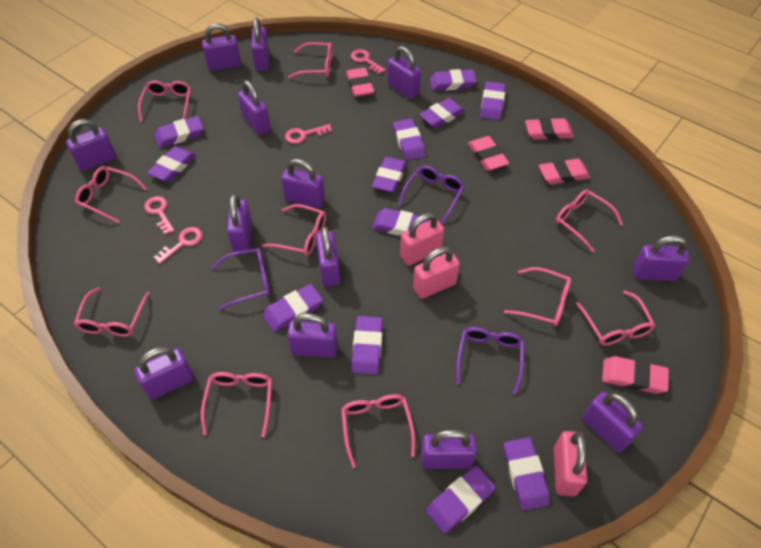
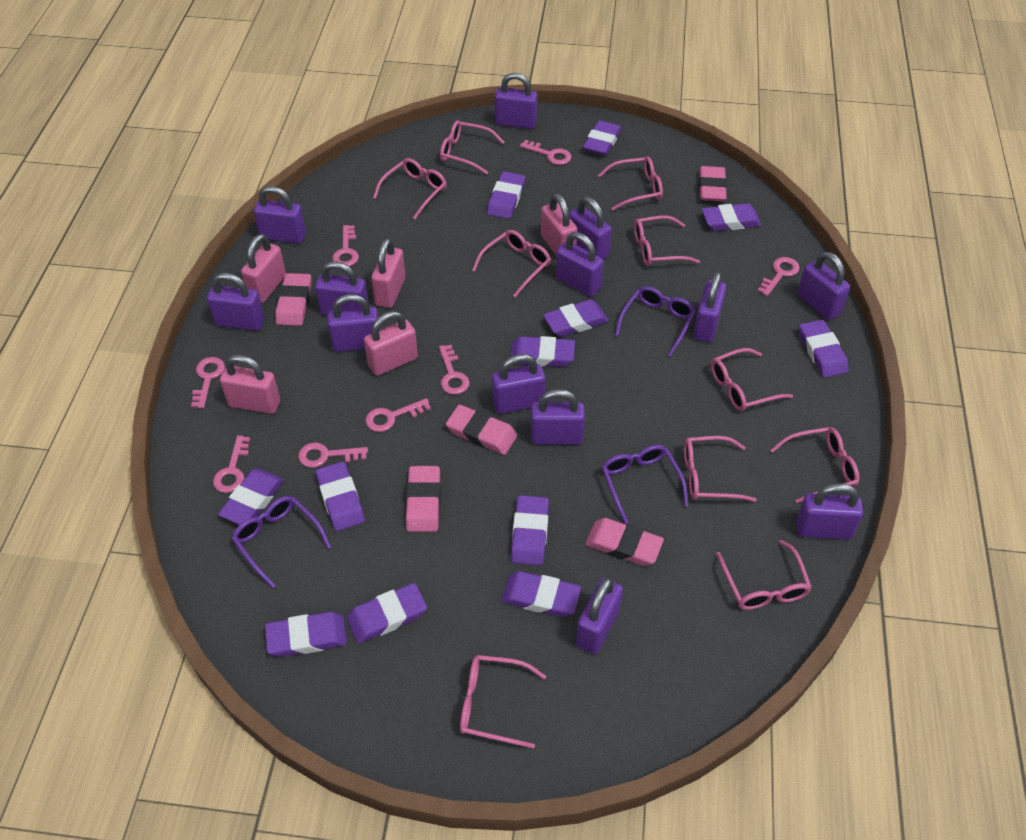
pink key: [144,196,175,234] [154,227,203,264] [285,124,332,144] [351,49,386,74] = 4 -> [191,357,225,408] [213,435,250,493] [298,442,368,468] [332,225,359,266] [365,398,431,432] [439,345,470,395] [520,140,572,165] [757,257,800,296] = 8
pink padlock: [400,213,444,266] [413,247,460,299] [554,431,587,496] = 3 -> [220,355,280,414] [241,234,286,303] [364,311,418,376] [371,238,406,308] [541,193,578,256] = 5

